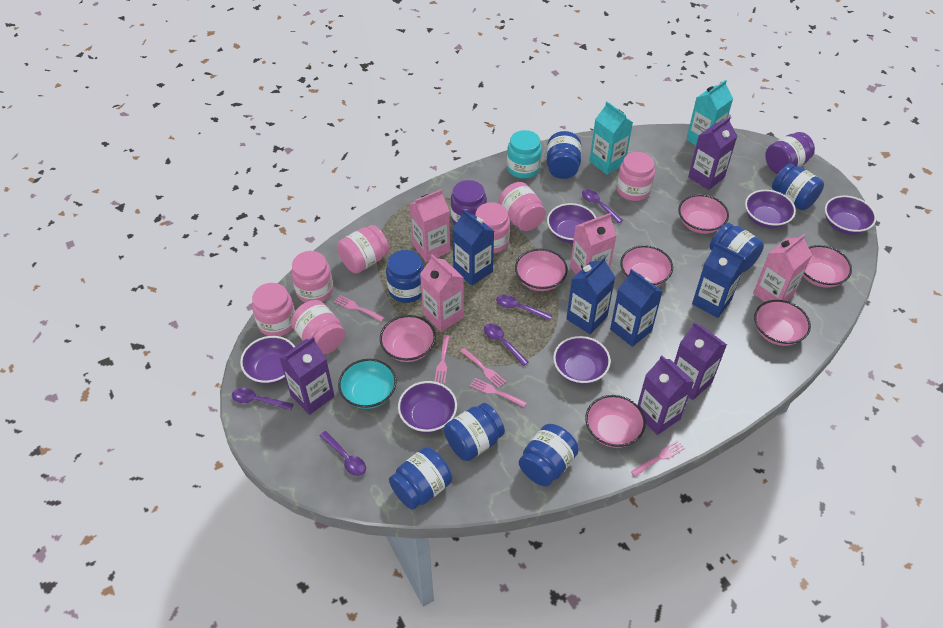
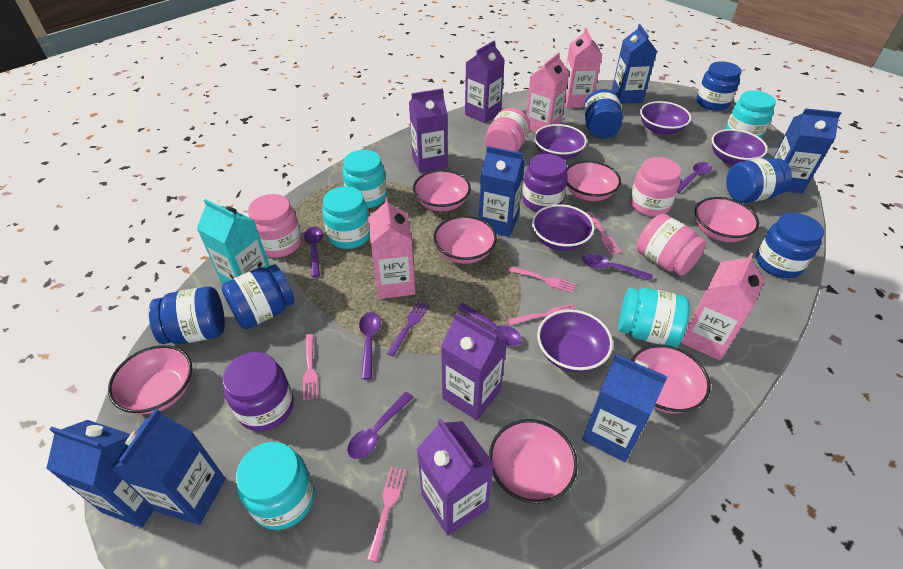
blue carton: [452,209,494,286] [566,257,615,334] [610,269,663,347] [692,243,746,318] = 4 -> [46,420,154,528] [110,409,226,525] [479,146,525,237] [582,354,668,462] [611,24,657,104] [773,108,841,194] = 6
blue jar: [386,250,424,303] [389,447,452,510] [444,403,505,461] [519,424,579,486] [547,131,581,179] [710,223,764,272] [772,164,824,210] = 7 -> [149,286,225,344] [221,264,295,329] [584,89,623,139] [696,61,741,111] [726,157,792,203] [756,213,824,278] = 6
pink jar: [252,283,295,336] [291,251,333,302] [291,300,345,355] [337,225,389,274] [475,202,510,253] [498,182,546,231] [617,152,655,201] = 7 -> [248,194,302,257] [485,108,530,152] [630,157,681,217] [637,214,706,276] = 4
purple bowl: [240,336,295,384] [398,381,457,433] [547,203,596,243] [553,336,611,385] [745,190,796,229] [825,196,877,235] = 6 -> [532,204,595,251] [534,124,587,160] [537,309,613,372] [640,101,691,135] [711,129,768,165] = 5
purple fork: none = 0 -> [387,301,430,357] = 1
purple spoon: [232,388,294,410] [320,431,366,476] [484,323,528,366] [496,294,552,321] [582,189,623,224] = 5 -> [304,227,323,277] [347,392,414,459] [359,312,381,379] [457,303,522,346] [582,254,653,281] [677,162,712,193] = 6
turquoise bowl: [338,359,397,409] = 1 -> none = 0
turquoise carton: [590,102,633,175] [686,80,733,145] = 2 -> [196,199,270,284] = 1
turquoise jar: [507,130,542,179] = 1 -> [236,442,315,530] [322,186,370,249] [343,150,387,208] [618,288,690,347] [726,90,776,138] = 5

